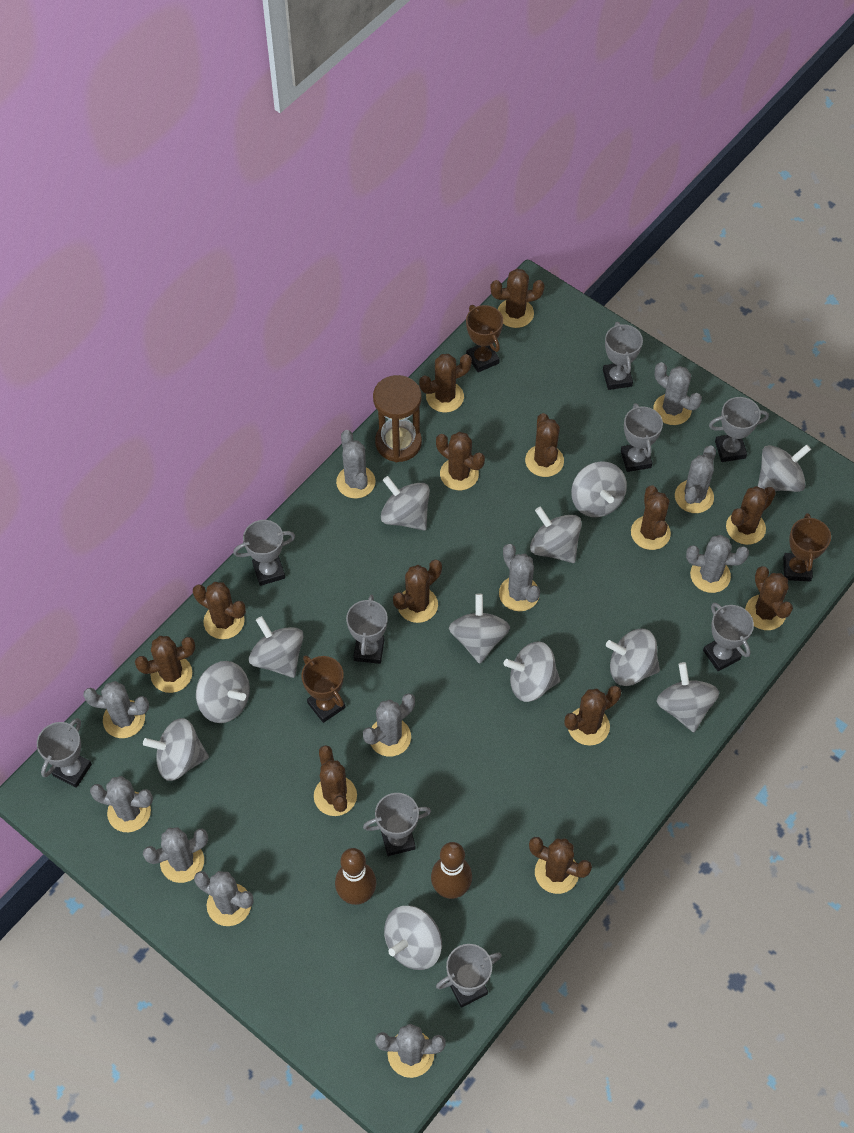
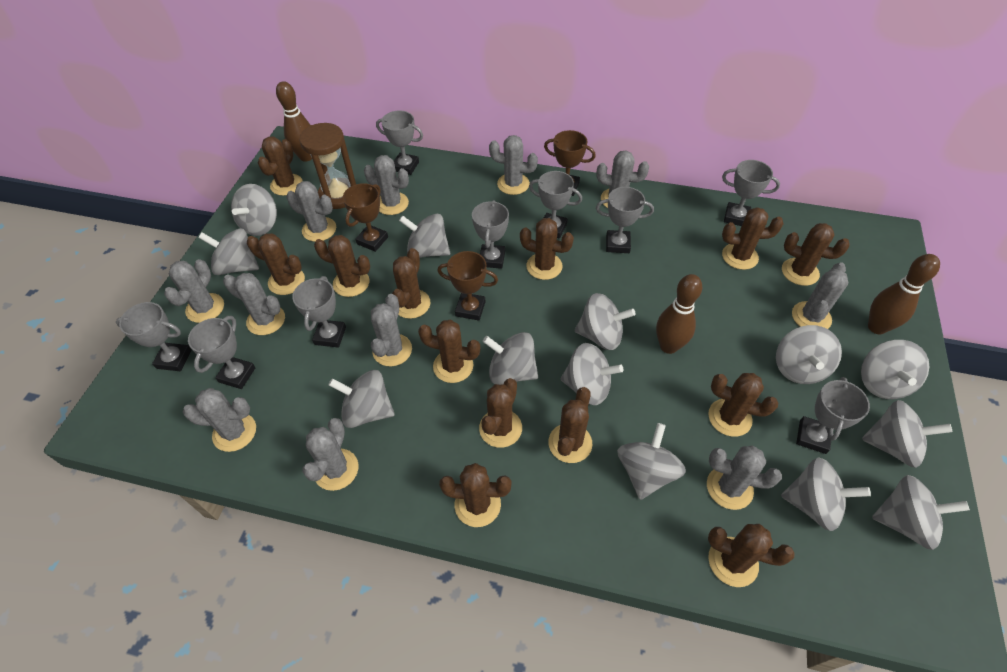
brown bowling pin: [335,848,376,905] [431,842,472,899] = 2 -> [276,81,312,162] [656,274,702,354] [868,254,940,334] = 3
grey spinning top: [143,718,209,781] [196,661,250,723] [249,616,304,678] [381,476,430,530] [384,906,442,970] [449,594,510,664] [504,641,560,702] [530,506,582,563] [571,461,627,517] [606,629,660,686] [656,662,719,732] [758,444,811,492] = 12 -> [198,229,259,275] [231,184,277,236] [328,370,395,428] [399,214,450,258] [483,332,538,385] [561,343,623,405] [575,293,636,350] [617,423,686,500] [776,325,842,384] [781,457,871,531] [861,340,929,399] [862,400,953,468] [872,475,970,550] = 13

